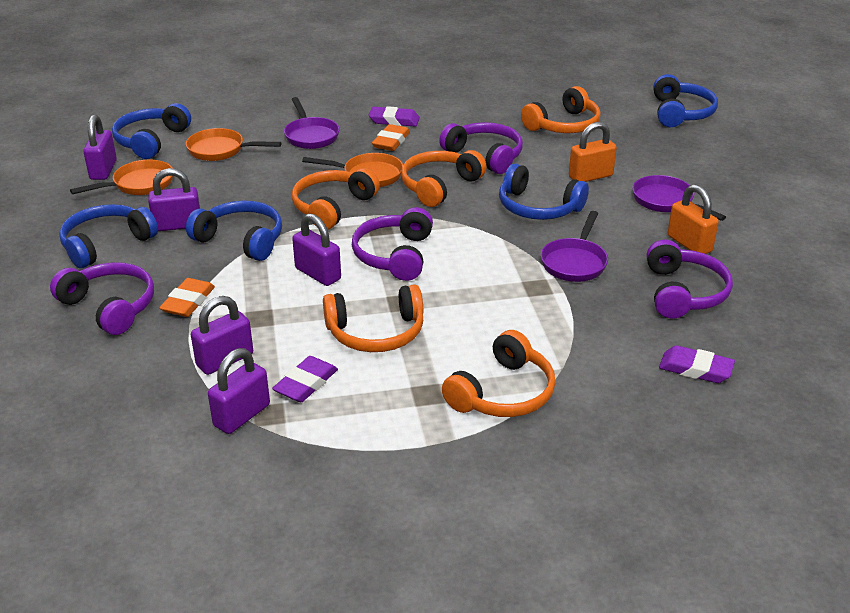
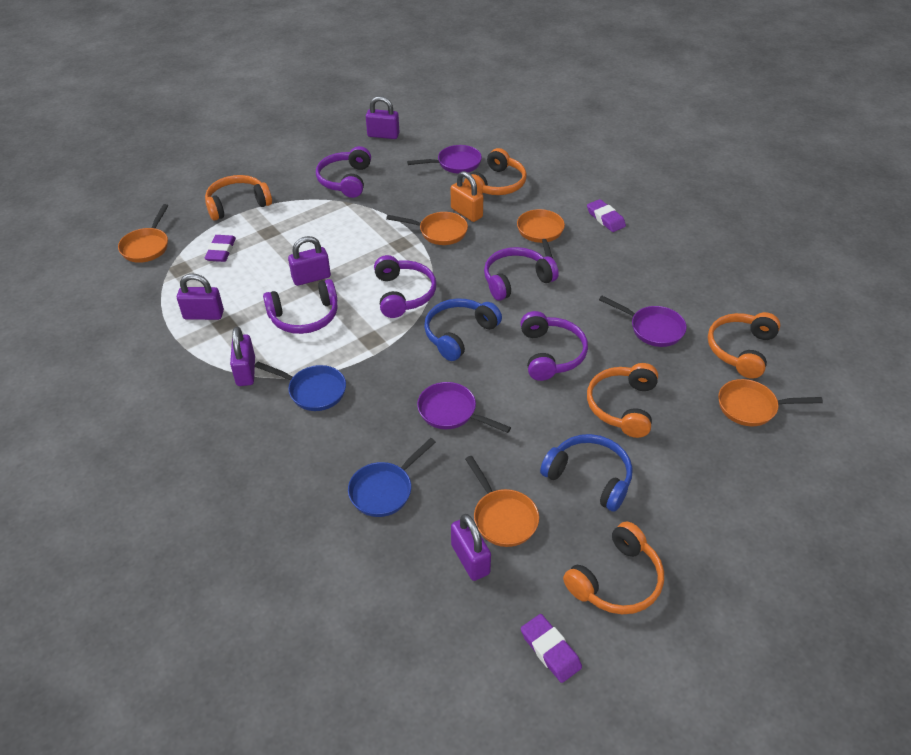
blue headphones: [59,204,158,268] [112,103,191,159] [186,200,282,261] [499,163,589,220] [653,74,718,127] = 5 -> [424,299,502,361] [540,434,633,512] = 2
blue pan: none = 0 -> [254,362,346,411] [348,438,436,517] = 2
orange eraser: [159,278,215,317] [372,124,410,151] = 2 -> none = 0
orange padlock: [569,122,617,182] [668,184,719,254] = 2 -> [451,171,483,222] = 1
orange pan: [70,160,173,195] [186,128,282,161] [302,153,403,187] = 3 -> [118,204,168,263] [386,212,468,245] [465,456,539,547] [517,209,565,258] [718,379,823,426] = 5
purple headphones: [50,262,154,335] [352,207,433,281] [439,122,523,174] [647,239,733,319] = 4 -> [263,279,338,334] [316,146,371,198] [374,255,436,318] [484,247,559,301] [520,311,588,381] = 5

